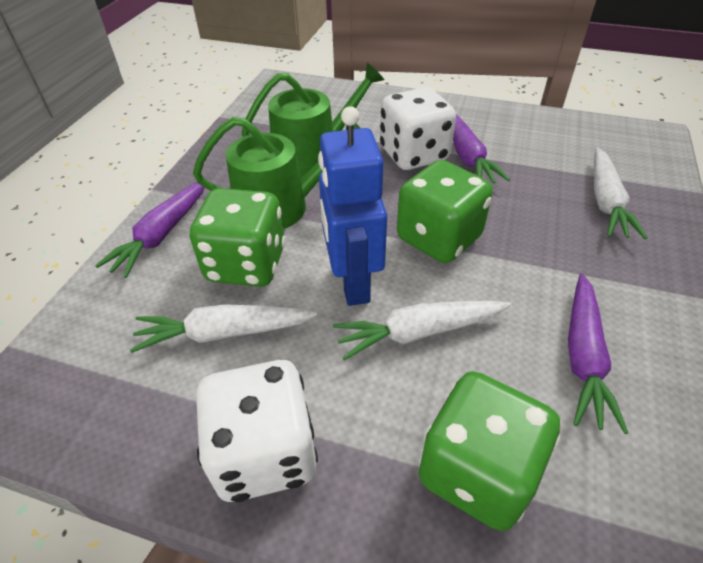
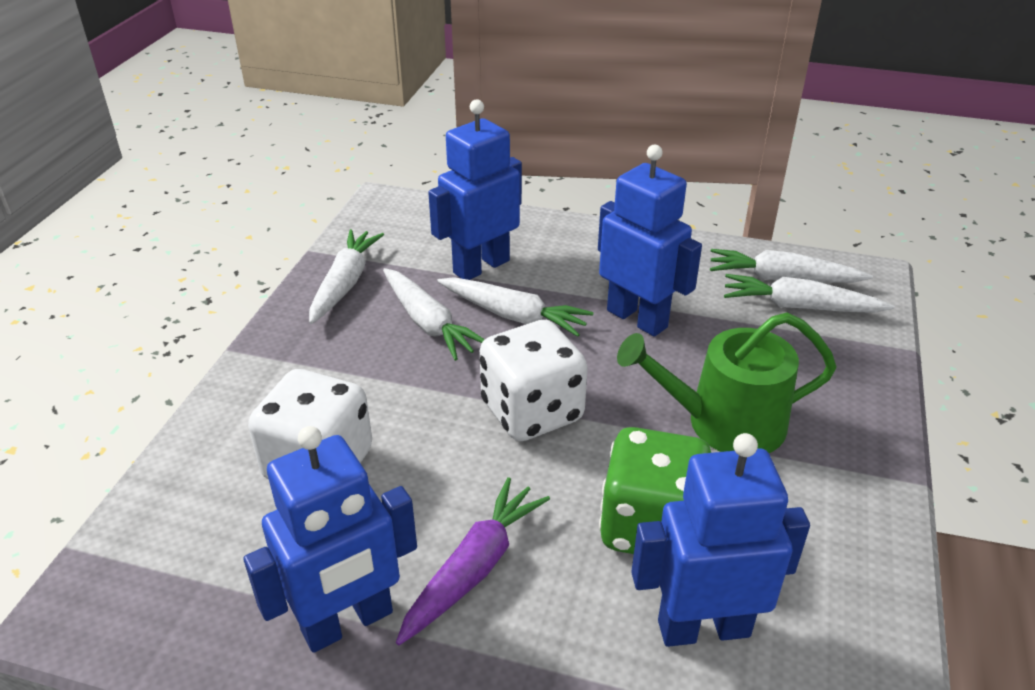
blue robot: [318,106,387,306] = 1 -> [243,426,417,653] [428,99,522,280] [598,145,702,337] [631,433,810,647] = 4
green dice: [190,188,286,287] [397,160,493,263] [418,371,561,531] = 3 -> [599,427,711,554] = 1
green watering can: [193,117,360,229] [241,63,385,178] = 2 -> [617,313,837,453] = 1
purple carrot: [95,182,205,278] [453,114,510,183] [568,273,628,434] = 3 -> [396,477,550,645] = 1
white carrot: [130,304,317,353] [333,301,511,361] [594,147,648,239] = 3 -> [309,229,384,324] [383,268,485,361] [437,277,594,337] [710,249,873,283] [724,274,895,313] = 5

